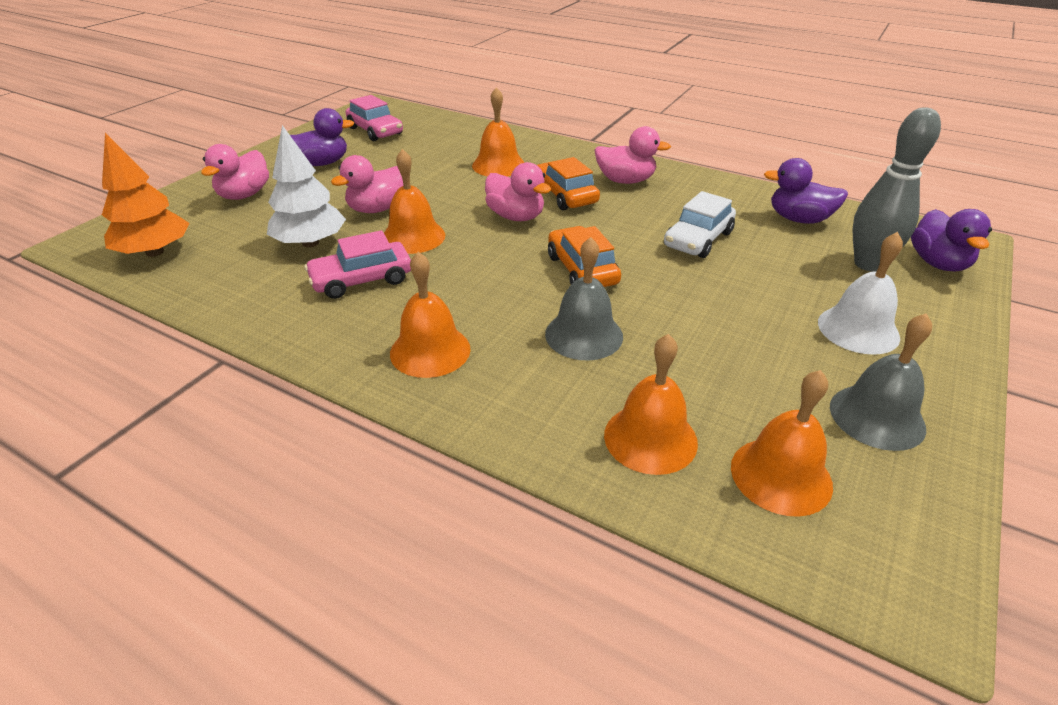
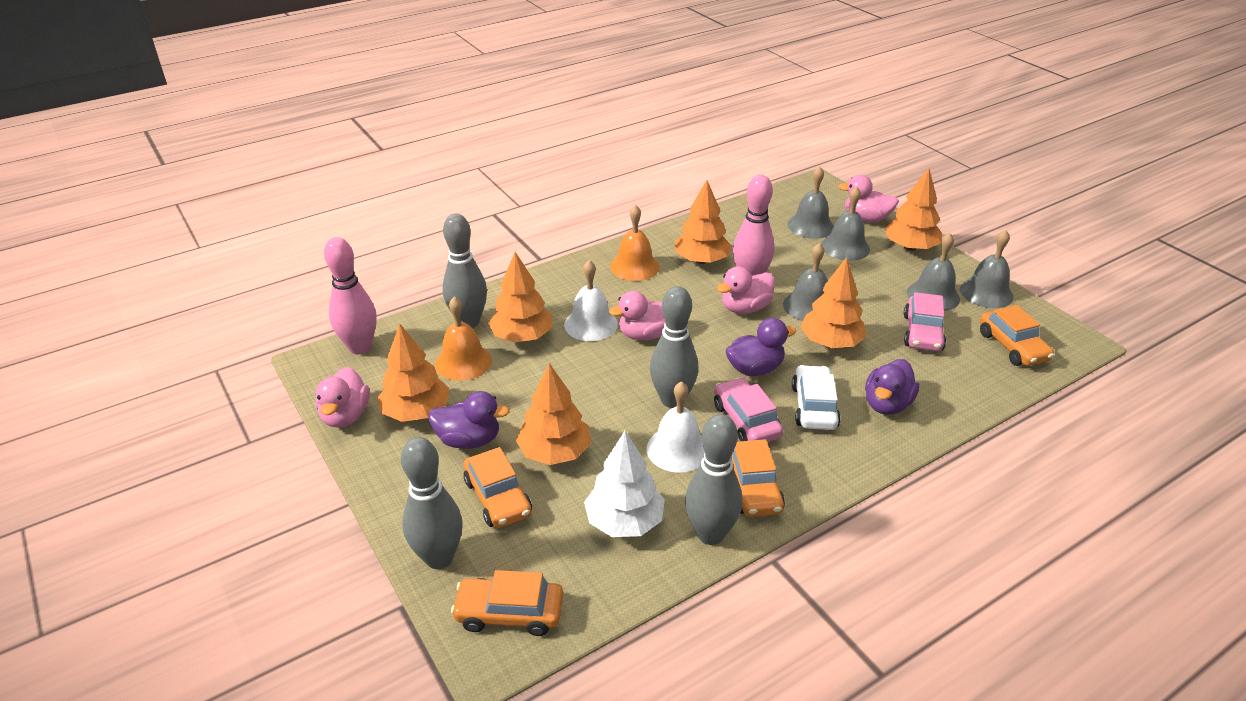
grey bell: [545,237,623,361] [830,313,932,451] = 2 -> [783,243,828,321] [788,166,834,239] [821,186,870,261] [907,233,960,311] [960,230,1014,308] = 5
grey bowling pin: [853,107,941,271] = 1 -> [401,437,463,569] [442,214,487,328] [650,286,698,408] [685,414,742,545] = 4
orange bell: [384,149,445,254] [390,252,471,378] [472,87,525,177] [604,334,698,475] [731,370,833,517] = 5 -> [435,296,492,381] [610,205,660,281] = 2
orange car: [537,157,600,210] [548,226,621,287] = 2 -> [451,570,563,636] [464,447,532,528] [732,439,785,517] [980,305,1054,366] = 4
orange tree: [102,133,189,257] = 1 -> [377,324,449,422] [488,252,552,343] [516,363,591,465] [674,180,732,264] [800,257,867,348] [884,168,942,251] = 6
pink bowling pin: none = 0 -> [324,237,377,355] [733,175,774,276] = 2
white bell: [818,232,903,355] = 1 -> [564,260,618,341] [646,381,705,473] = 2

